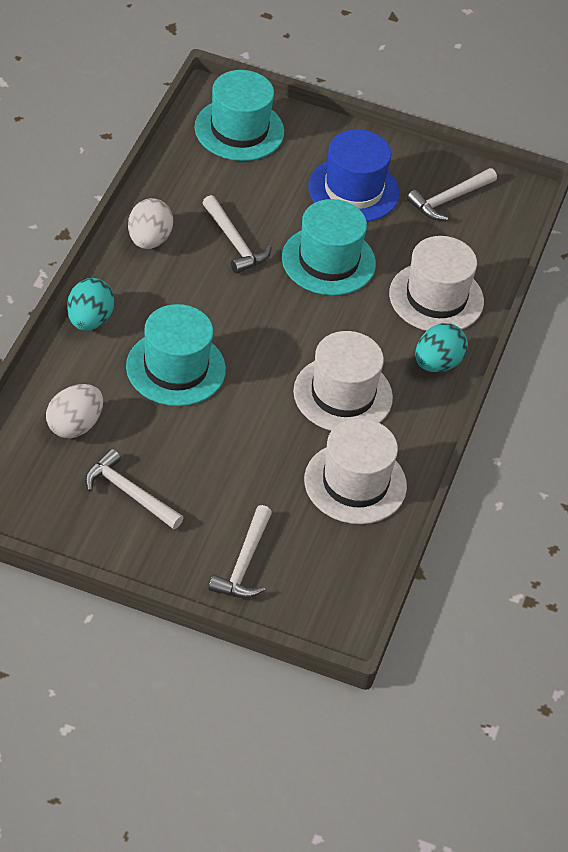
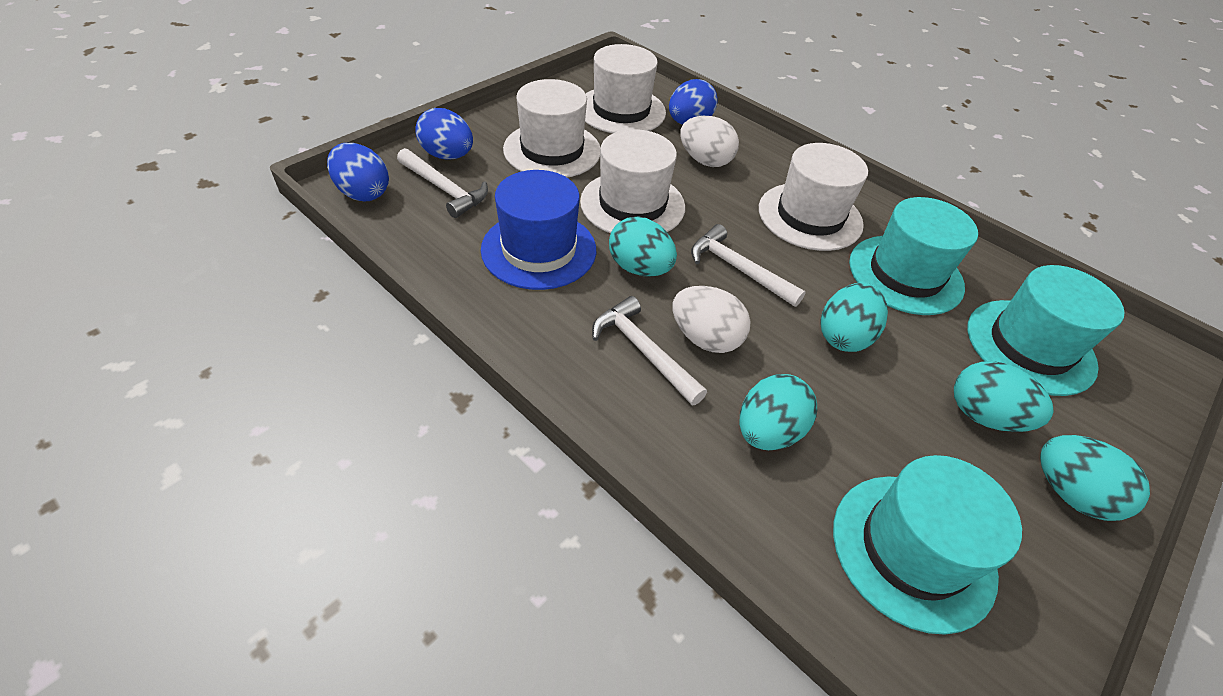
blue egg: none = 0 -> [327,143,389,201] [415,108,473,159] [669,79,718,125] = 3
turquoise egg: [67,278,115,331] [415,323,468,372] = 2 -> [609,216,677,277] [739,374,817,450] [821,282,888,352] [954,361,1054,432] [1040,435,1150,521] = 5
white hammer: [85,449,183,529] [202,195,272,274] [208,505,272,598] [407,168,497,221] = 4 -> [397,148,488,218] [592,296,707,406] [691,224,806,307] = 3
white hat: [293,331,393,431] [304,418,407,524] [389,236,484,331] = 3 -> [503,79,600,178] [580,129,685,234] [585,44,666,133] [759,143,868,251] = 4

